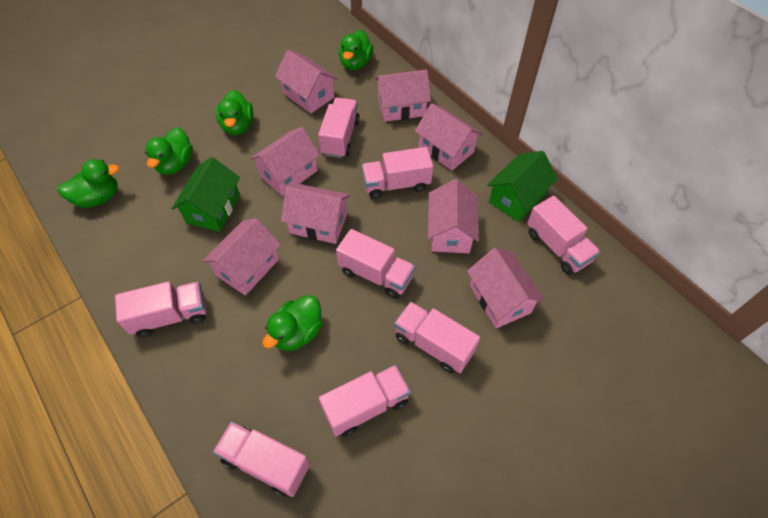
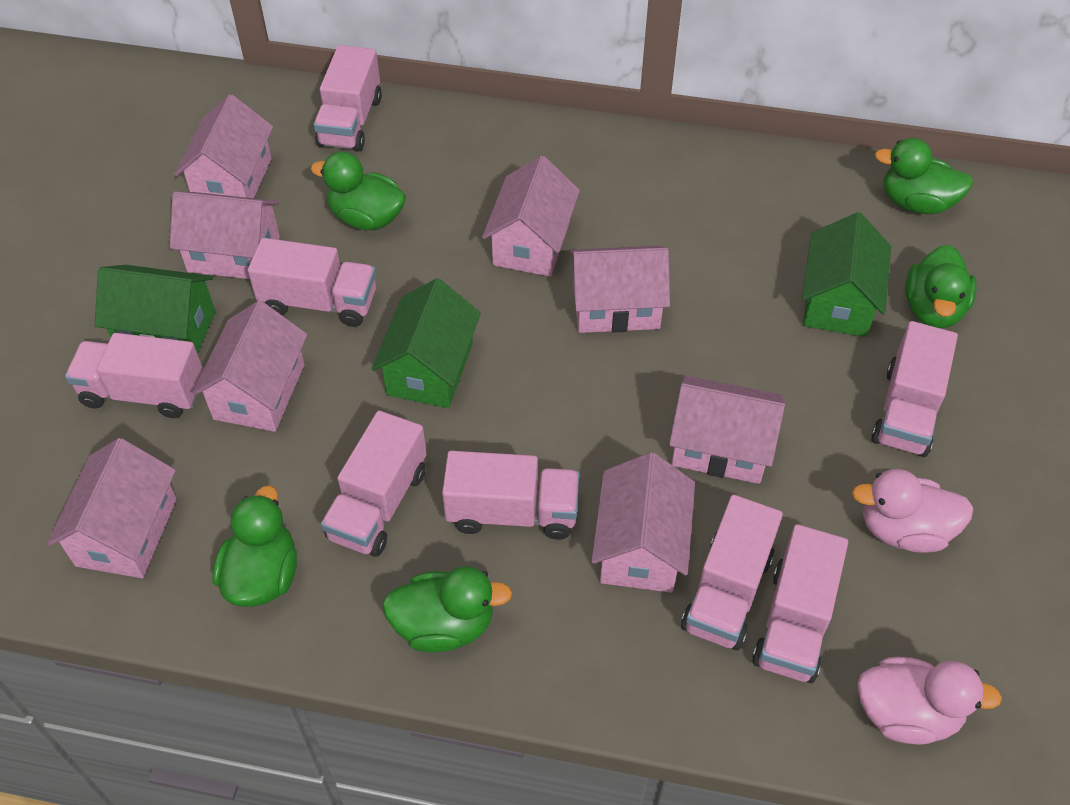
green house: [172,157,240,232] [487,151,558,222] = 2 -> [95,265,215,354] [371,278,481,408] [802,212,891,337] = 3
pink duck: none = 0 -> [852,469,973,553] [858,657,1002,745] = 2

